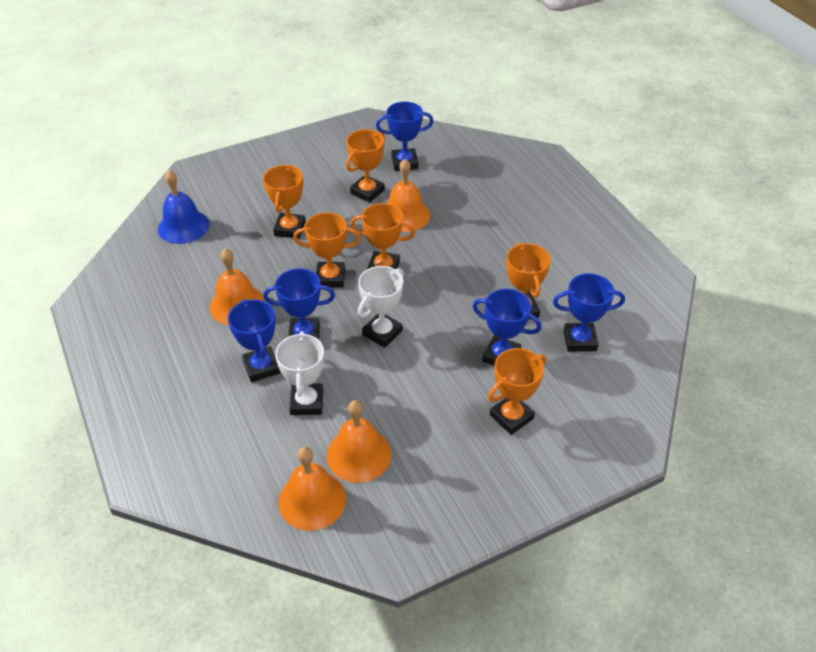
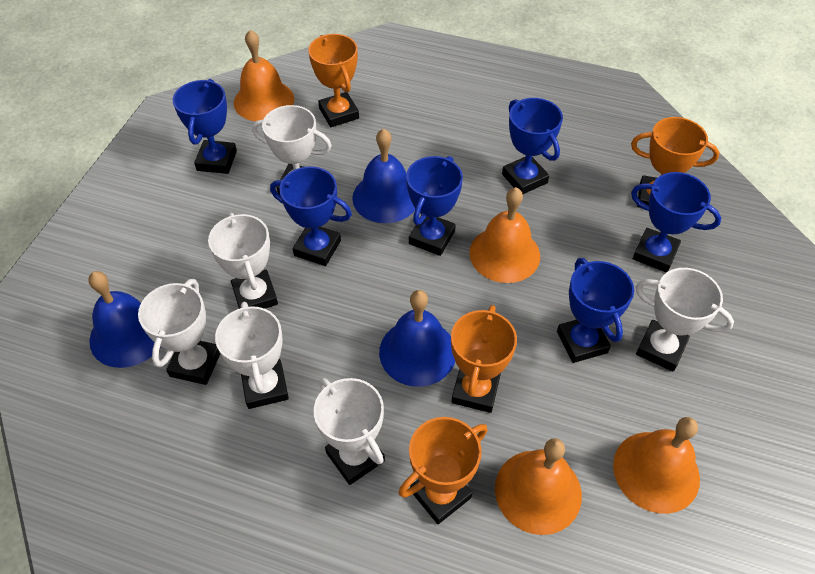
blue bell: [158,170,209,244] = 1 -> [88,271,161,368] [352,128,415,223] [379,290,455,387] = 3
blue trophy: [228,299,280,382] [263,268,335,340] [376,102,434,171] [472,289,542,366] [553,273,625,352] = 5 -> [173,79,237,174] [270,166,352,266] [406,156,463,256] [502,98,563,194] [557,258,634,363] [631,172,721,273] = 6
orange trophy: [263,165,305,239] [293,212,360,288] [346,129,385,203] [350,203,415,269] [488,348,546,435] [506,243,551,319] = 6 -> [308,34,359,127] [399,417,487,524] [451,305,517,413] [631,117,719,208] = 4
white trophy: [275,331,324,415] [358,266,404,348] = 2 -> [138,279,220,385] [208,213,278,309] [215,302,289,409] [252,105,332,195] [314,378,385,485] [636,268,734,372] = 6

